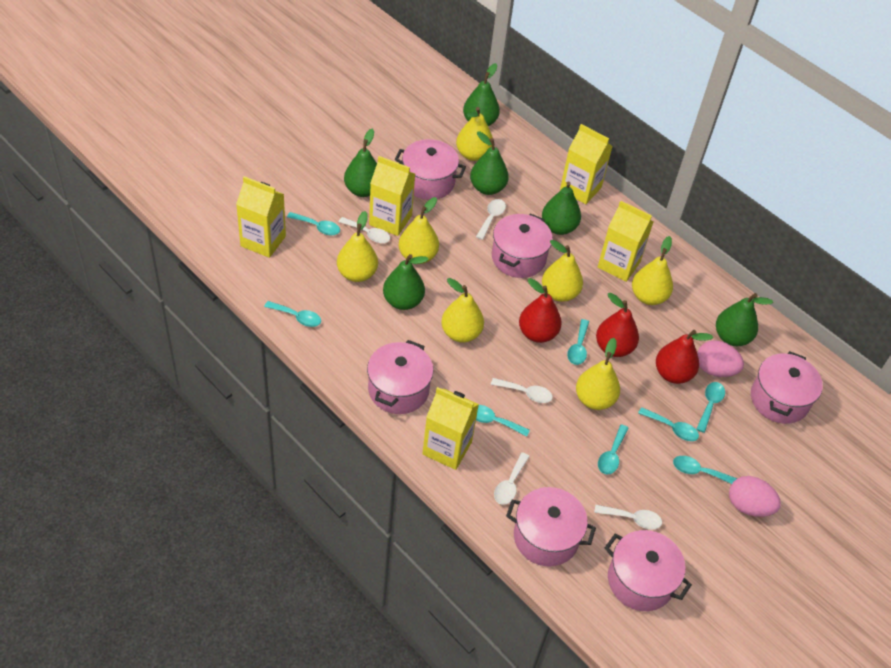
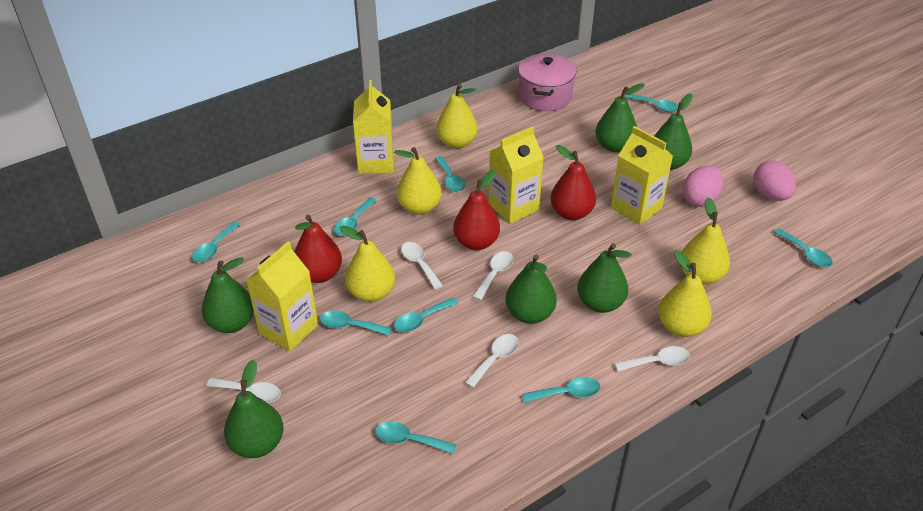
pink pot: [367,340,433,414] [395,139,466,200] [492,213,553,278] [506,487,596,567] [605,530,692,611] [751,351,823,424] = 6 -> [518,54,576,111] = 1
turquoise spoon: [264,301,321,327] [287,212,340,236] [476,405,530,437] [567,319,589,365] [598,424,629,475] [638,407,699,441] [673,456,737,484] [696,382,725,433] = 8 -> [192,221,241,263] [320,310,392,336] [334,197,377,236] [375,421,456,454] [394,297,459,332] [435,156,465,192] [522,377,600,403] [625,94,679,112] [774,228,833,267] = 9
yellow carton: [236,176,286,258] [369,156,415,236] [422,387,479,470] [560,124,613,204] [598,201,654,282] = 5 -> [246,241,318,351] [353,80,394,174] [489,127,544,224] [611,126,673,225] = 4
yellow pear: [337,211,378,282] [399,197,439,264] [441,278,484,343] [456,107,493,161] [542,240,583,302] [576,338,620,410] [632,236,673,305] = 7 -> [340,226,395,302] [394,147,442,215] [436,84,478,149] [659,251,712,337] [681,197,730,285] = 5

